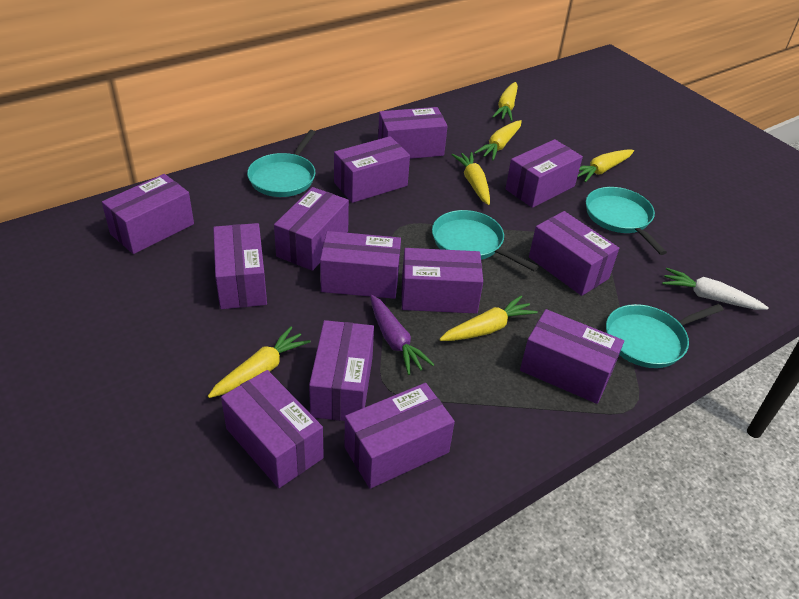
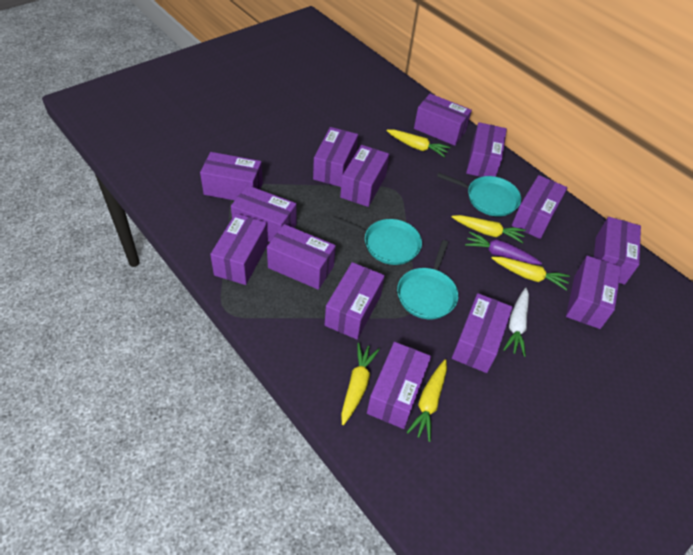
purple box: [102,174,194,254] [213,223,267,309] [221,370,324,488] [274,187,349,271] [309,320,374,421] [320,231,401,299] [334,136,410,203] [344,383,455,489] [378,107,448,159] [401,248,483,314] [505,139,583,208] [520,309,624,404] [529,211,619,296] = 13 -> [200,152,263,200] [210,213,268,285] [231,185,297,242] [267,224,336,290] [313,127,358,187] [325,262,385,339] [340,145,389,207] [367,342,431,429] [414,94,472,146] [452,293,513,373] [466,122,507,177] [512,175,568,239] [566,256,621,329] [594,217,641,285] = 14
turquoise pan: [247,130,316,197] [432,210,539,271] [586,187,667,255] [606,304,724,368] = 4 -> [332,216,422,265] [397,240,458,319] [437,173,521,216] = 3
yellow carrot: [208,326,311,398] [439,296,538,341] [452,152,490,205] [474,120,522,160] [492,82,518,121] [578,149,634,182] = 6 -> [341,343,380,425] [387,129,450,158] [407,359,447,442] [452,215,526,243] [492,257,570,291] = 5

